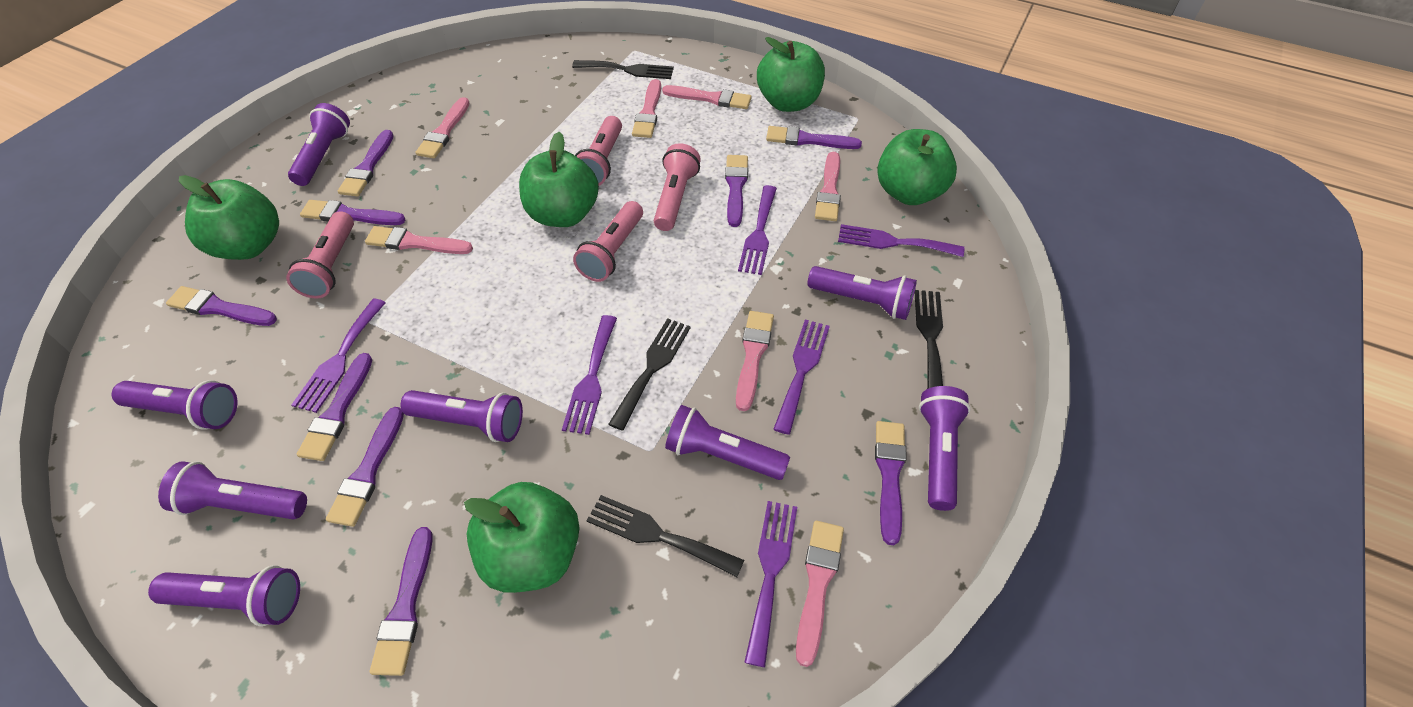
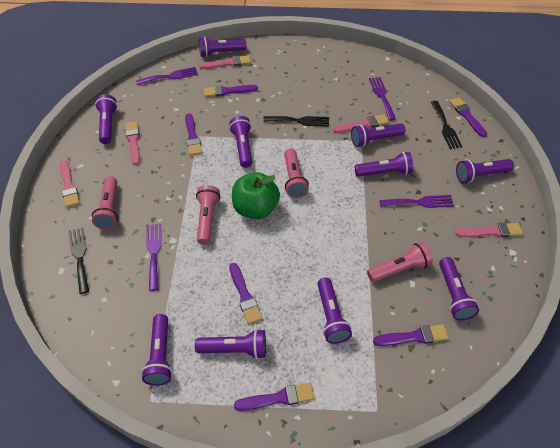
black fork: [572,60,674,79] [586,495,744,577] [609,318,691,431] [914,290,943,389] = 4 -> [68,227,89,294] [263,116,329,127] [431,101,462,149] = 3
green apple: [179,175,279,260] [464,482,580,593] [519,132,599,227] [757,37,825,112] [877,129,957,205] = 5 -> [232,172,280,219] = 1
pink brush: [365,226,473,254] [416,97,470,158] [632,79,661,138] [662,85,752,109] [736,311,774,411] [796,520,844,667] [815,152,841,221] = 7 -> [60,160,80,208] [125,121,140,165] [199,55,251,69] [333,114,389,133] [455,223,523,237] = 5
purple brush: [166,286,277,326] [297,353,372,461] [300,200,406,225] [326,407,404,527] [338,130,394,196] [370,527,433,676] [725,155,748,227] [766,126,862,149] [875,421,907,545] = 9 -> [185,113,202,156] [204,85,258,97] [229,263,263,324] [234,383,314,411] [373,324,449,346] [449,97,487,137] = 6
purple flashlight: [112,380,237,430] [148,565,300,626] [158,461,307,520] [288,103,350,186] [400,390,523,442] [665,405,790,480] [808,266,917,320] [919,386,971,511] = 8 -> [95,94,118,144] [141,314,172,386] [195,329,266,359] [199,37,246,57] [229,116,252,168] [318,278,352,344] [351,123,405,147] [355,152,413,177] [439,257,479,321] [456,159,514,183] = 10
purple fork: [291,299,386,413] [562,315,617,435] [738,185,777,275] [744,501,797,667] [773,319,830,435] [838,224,964,257] = 6 -> [136,67,198,85] [146,224,162,291] [369,77,396,120] [379,195,454,208] = 4

